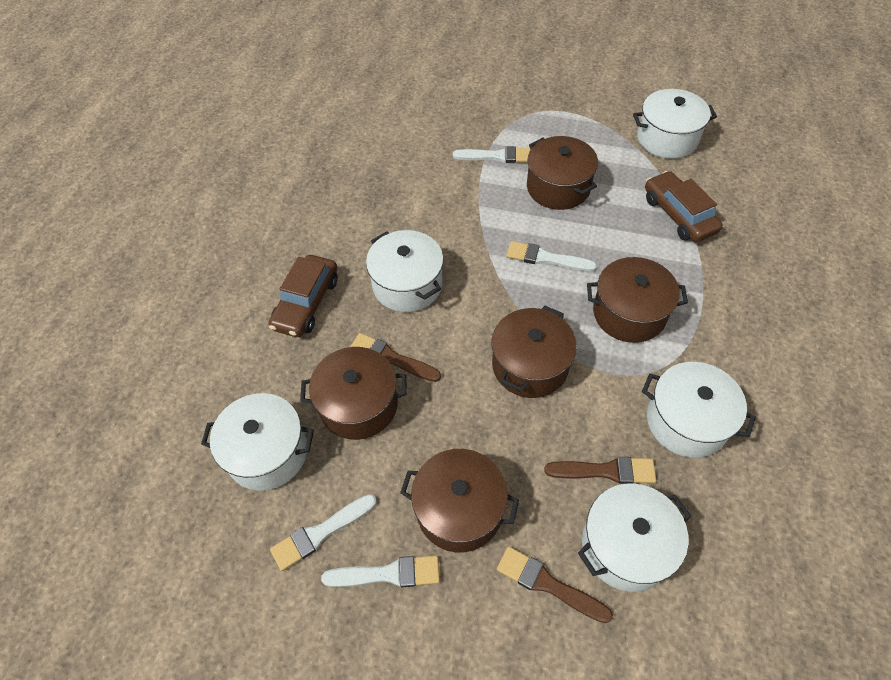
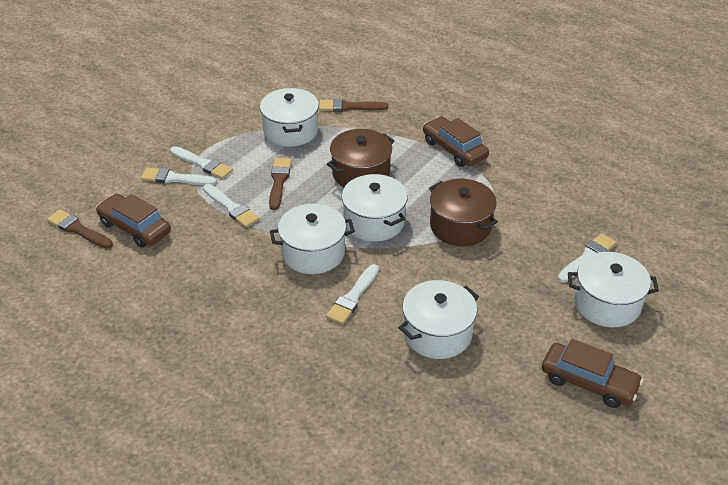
brown car: [269,255,338,337] [645,171,722,242] = 2 -> [96,194,171,248] [423,116,489,167] [542,339,643,408] = 3
brown pot: [300,347,407,440] [400,449,519,553] [491,306,577,398] [527,136,598,210] [587,257,688,343] = 5 -> [327,129,395,187] [429,179,498,246] = 2
white brush: [270,494,377,571] [321,555,440,587] [453,146,531,163] [506,241,597,272] = 4 -> [141,167,217,185] [170,146,233,179] [203,184,259,228] [326,264,379,324] [558,233,616,283] = 5

